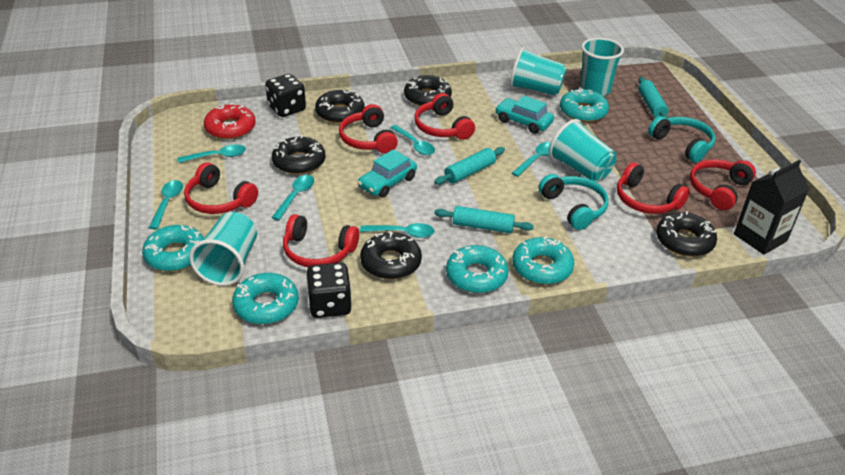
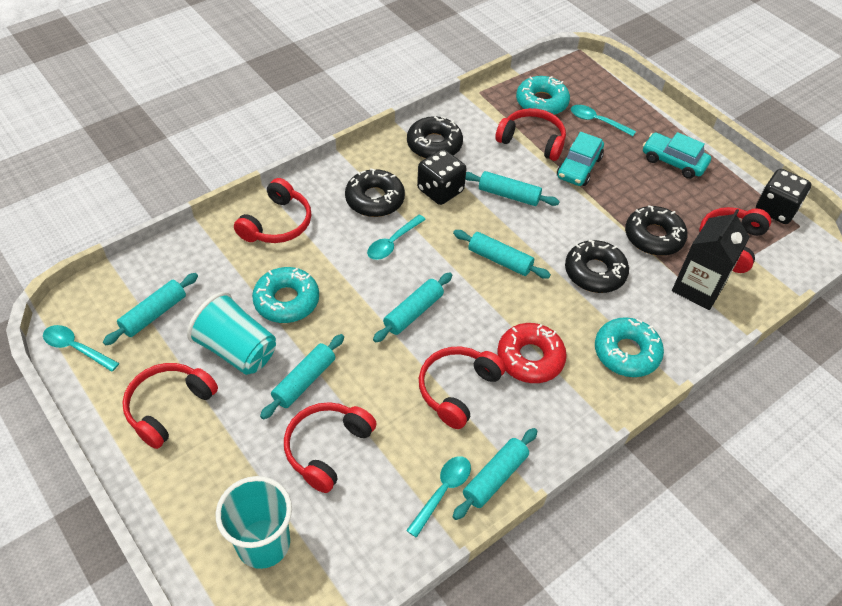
black donut: [272,135,325,174] [315,89,364,123] [360,231,422,279] [404,75,452,106] [656,211,717,257] = 5 -> [345,168,405,217] [407,116,463,159] [565,240,629,293] [625,205,687,256] = 4
turquoise cup: [189,212,257,286] [510,47,567,96] [549,119,616,182] [580,38,624,96] = 4 -> [187,292,276,375] [216,476,292,569] = 2
turquoise donut: [142,225,204,271] [232,273,299,324] [446,245,509,293] [512,236,574,284] [560,88,609,122] = 5 -> [252,267,319,323] [516,76,570,115] [595,317,664,377] = 3
turquoise headphones: [539,174,609,230] [648,116,715,162] = 2 -> none = 0
turquoise rolling pin: [434,147,505,185] [434,206,534,233] [638,77,669,119] = 3 -> [103,273,198,346] [260,334,344,419] [373,272,452,342] [453,230,551,279] [453,428,538,520] [465,171,560,206] = 6
turquoise spoon: [149,180,183,229] [177,145,246,163] [271,175,314,220] [360,223,435,238] [390,125,435,155] [512,142,551,177] = 6 -> [43,325,119,372] [367,215,426,260] [406,456,471,538] [571,105,636,136] = 4

